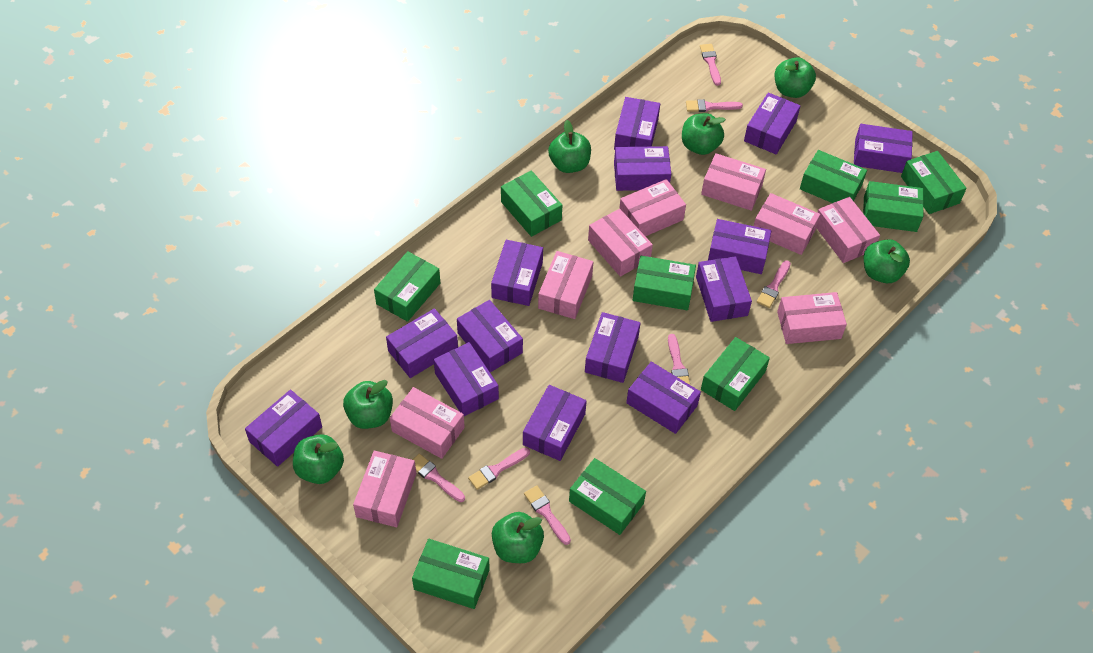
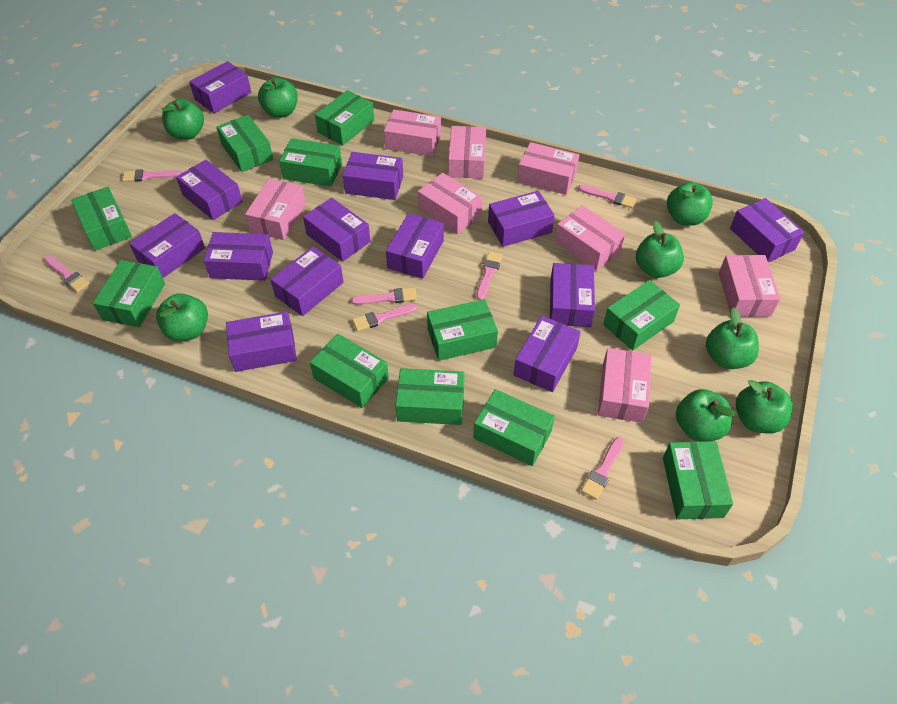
green apple: [293,434,344,484] [343,380,393,429] [492,512,544,563] [548,120,591,173] [682,113,726,155] [775,57,816,98] [864,239,910,283] = 7 -> [156,293,208,341] [162,99,204,140] [258,78,298,118] [636,221,684,278] [667,182,713,226] [676,389,735,442] [706,308,759,369] [736,380,793,433] = 8
green box: [374,251,440,322] [412,539,490,609] [501,171,562,237] [569,458,646,535] [633,256,696,310] [701,337,770,411] [800,150,867,203] [863,181,924,232] [901,151,967,214] = 9 -> [71,187,132,251] [93,260,165,327] [217,115,273,172] [279,138,342,187] [310,334,389,408] [315,90,374,145] [395,368,465,425] [427,299,498,361] [473,389,555,466] [603,280,680,351] [663,441,733,519] = 11
pink box: [353,451,416,527] [390,387,465,459] [538,251,593,319] [588,209,653,277] [619,179,686,236] [701,153,766,211] [754,193,820,255] [777,292,847,344] [817,197,880,263] = 9 -> [245,179,306,240] [384,110,441,156] [418,173,483,234] [448,126,486,179] [517,142,579,195] [555,205,625,271] [598,348,652,423] [719,255,780,317] = 8
purple box: [245,390,322,467] [386,308,458,378] [434,342,499,416] [457,300,523,372] [491,240,543,306] [523,385,587,461] [585,312,641,383] [614,97,660,150] [614,146,671,191] [626,362,701,434] [696,256,752,322] [708,219,771,274] [744,93,800,154] [854,124,913,173] = 14 -> [129,213,205,278] [176,160,243,220] [189,61,251,113] [204,232,273,281] [226,311,297,372] [270,246,344,316] [303,198,371,262] [343,152,403,200] [386,213,444,279] [488,191,555,247] [513,316,581,392] [550,263,595,327] [730,198,804,262] = 13

